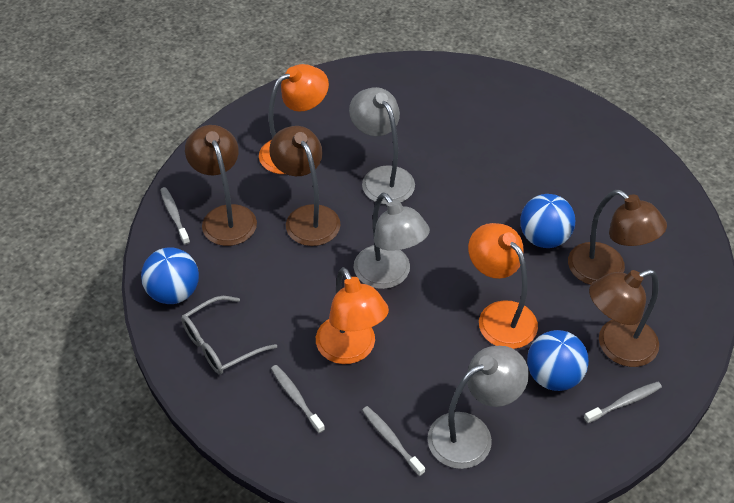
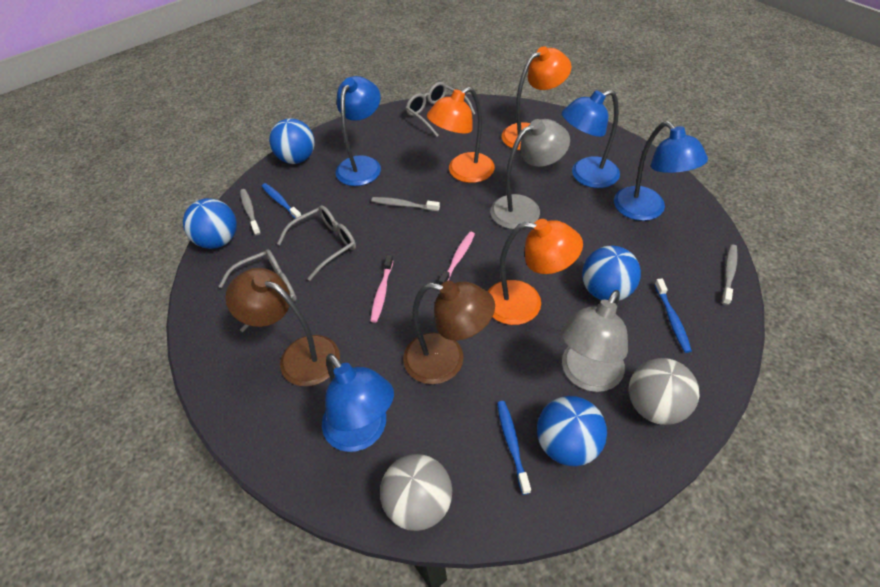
blue ball: [141,247,199,304] [520,194,575,248] [527,330,589,391] = 3 -> [183,198,237,249] [269,118,315,164] [537,396,607,466] [582,246,641,301] = 4
blue lamp: none = 0 -> [322,353,394,452] [336,76,381,186] [562,90,620,188] [614,121,708,221] = 4
blue toothbrush: none = 0 -> [262,183,301,219] [497,401,531,495] [654,279,692,353] = 3
brown lamp: [185,125,257,246] [269,126,340,246] [568,190,667,285] [589,269,659,367] = 4 -> [226,268,340,386] [403,281,495,384] = 2
grey ball: none = 0 -> [380,454,452,531] [629,358,700,425] = 2
grey glasses: [181,296,277,375] = 1 -> [219,249,297,332] [277,205,356,281] [406,82,475,137] = 3
grey lamp: [349,87,415,205] [354,192,430,289] [427,346,529,469] = 3 -> [490,119,570,229] [561,290,628,392] = 2
grey toothbrush: [160,187,190,245] [271,365,325,433] [362,406,425,476] [584,382,662,424] = 4 -> [240,189,261,235] [371,197,440,211] [722,245,738,305] = 3
pink toothbrush: none = 0 -> [370,255,393,323] [438,232,475,285] = 2

